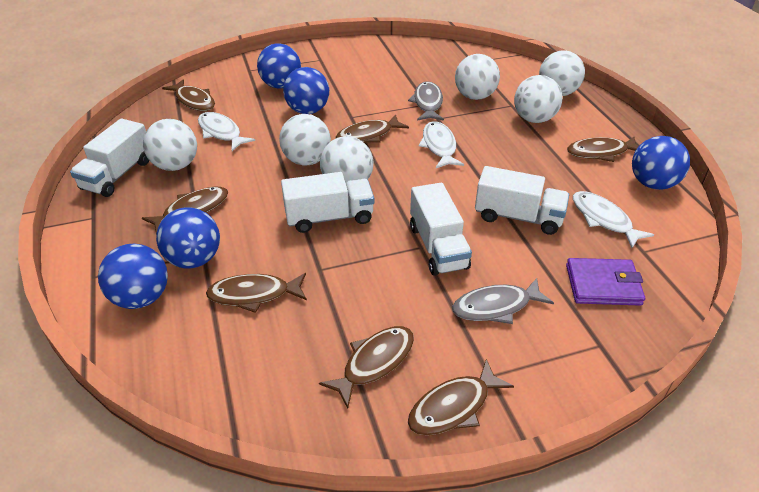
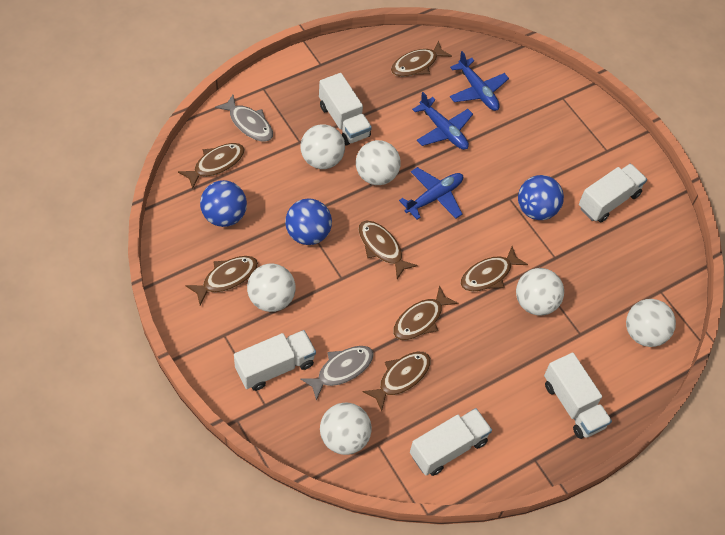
blue ball: [98,244,168,309] [156,207,220,269] [257,43,301,89] [283,67,329,114] [632,136,690,190] = 5 -> [200,180,247,227] [285,198,332,245] [518,175,564,220] = 3
blue plane: none = 0 -> [399,167,463,220] [412,92,473,150] [450,51,509,111] = 3
purple wallet: [566,258,645,306] = 1 -> none = 0
white fish: [198,112,255,151] [419,121,464,168] [573,191,654,248] = 3 -> none = 0
white truck: [70,118,149,197] [281,172,374,233] [410,183,472,276] [475,166,569,235] = 4 -> [234,330,316,391] [319,73,372,146] [410,408,492,476] [544,353,612,439] [579,164,647,222] = 5

